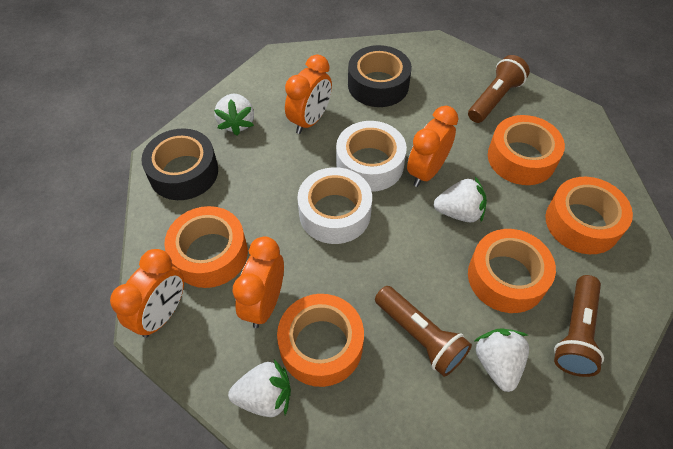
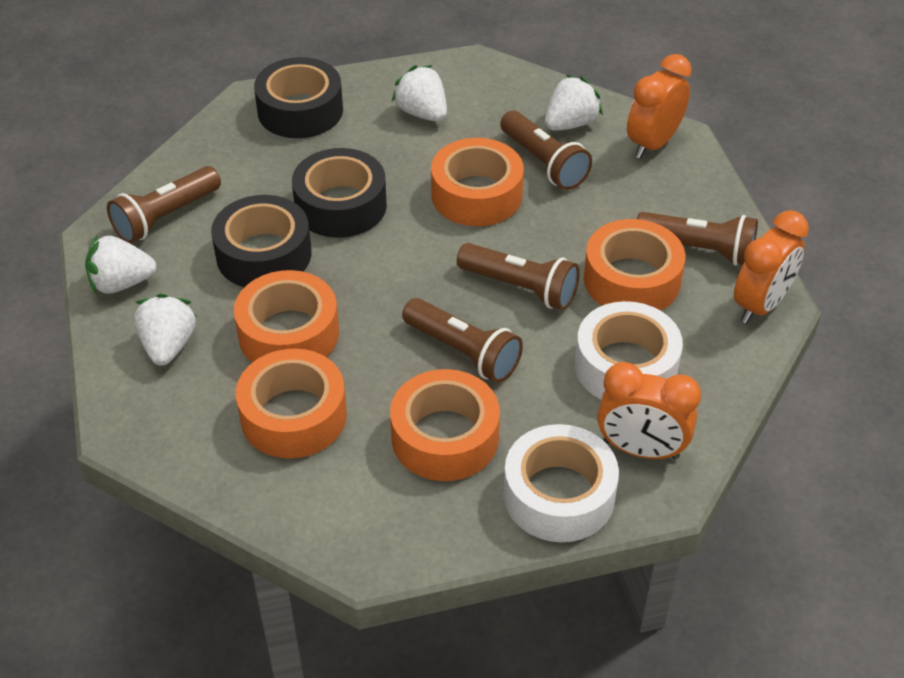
black tape: [141,128,218,200] [348,45,412,107] = 2 -> [211,195,311,287] [254,57,343,138] [292,148,387,238] = 3
brown flashlight: [375,286,472,377] [468,55,530,123] [554,275,604,377] = 3 -> [107,166,221,243] [402,298,523,383] [457,243,580,310] [500,111,592,190] [637,212,758,266] = 5
orange clock: [110,249,184,338] [233,236,284,328] [285,54,332,134] [407,106,458,187] = 4 -> [597,362,701,460] [627,54,692,159] [734,210,809,324] = 3

